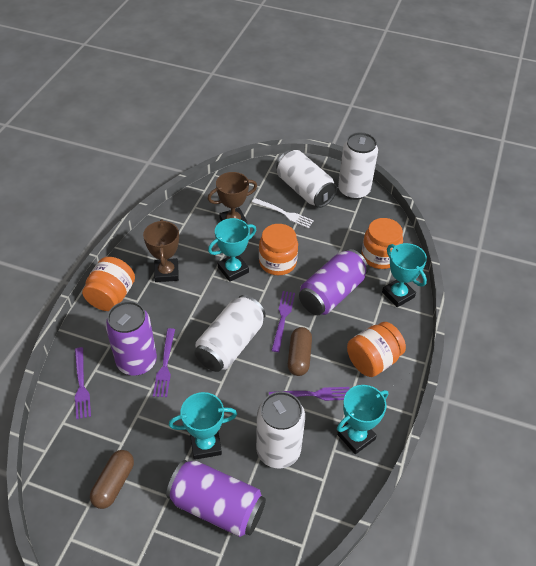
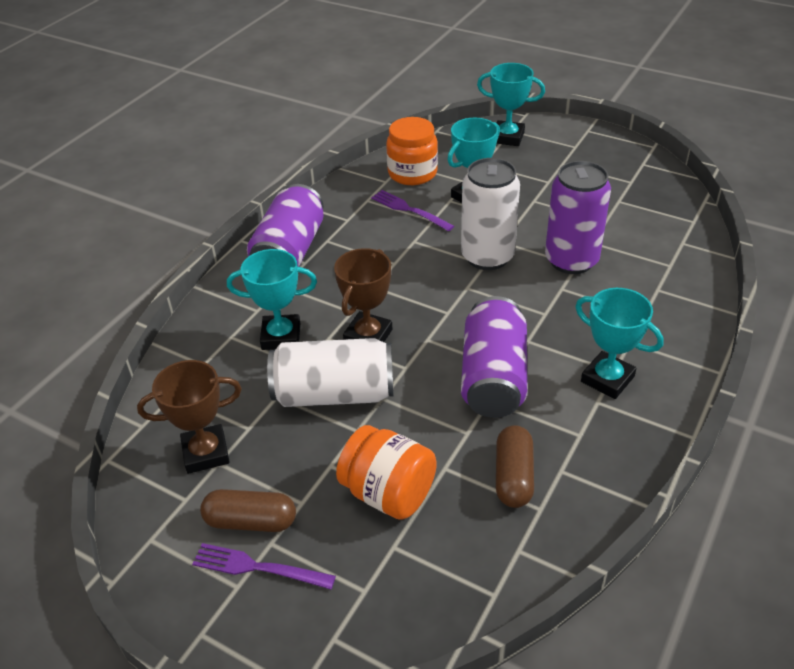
orange jar: [82,257,135,311] [259,224,298,275] [347,322,406,377] [362,218,403,269] = 4 -> [336,425,437,520] [386,117,438,185] = 2
purple fork: [75,347,91,419] [153,328,175,397] [269,387,350,401] [271,291,295,352] = 4 -> [192,543,336,589] [371,190,454,231] = 2
white can: [194,295,266,372] [256,392,305,469] [276,150,337,208] [338,132,378,200] = 4 -> [267,338,394,407] [461,158,520,270] = 2
white fork: [252,198,314,228] = 1 -> none = 0

